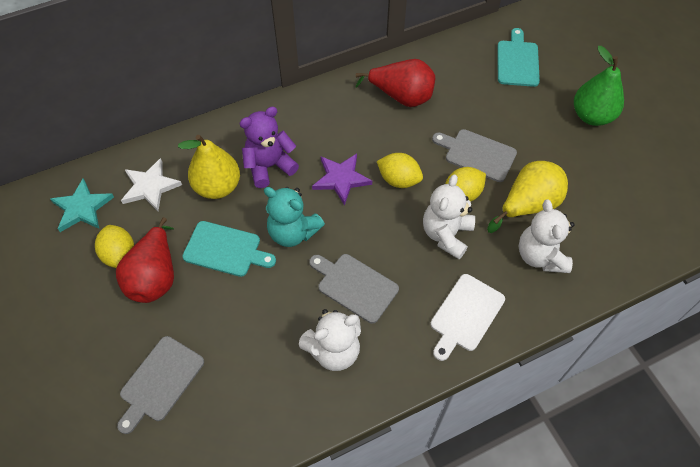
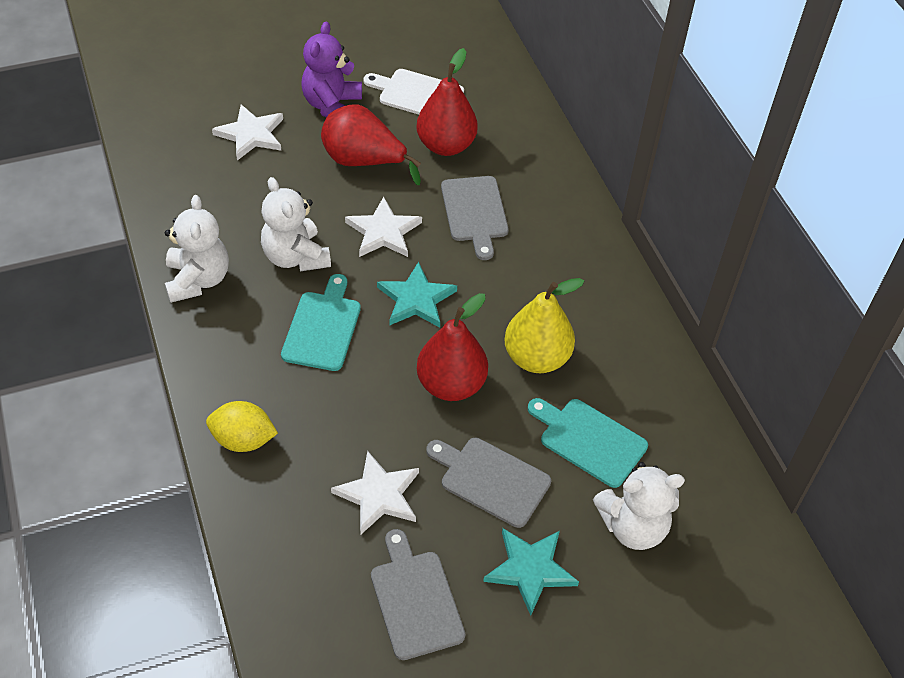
green pear: [574,46,624,126] = 1 -> none = 0
purple star: [312,154,372,206] = 1 -> none = 0
red pear: [116,217,174,303] [356,59,435,107] = 2 -> [321,105,421,185] [416,48,478,156] [417,293,488,401] = 3
turquoise star: [50,178,114,232] = 1 -> [377,262,457,328] [483,528,579,616] = 2
turquoise teddy bear: [264,187,325,247] = 1 -> none = 0
white star: [121,158,182,211] = 1 -> [212,104,283,161] [331,451,419,534] [345,197,422,257] = 3
yellow lemon: [95,225,134,268] [377,153,423,188] [445,167,486,201] = 3 -> [206,401,278,452] = 1
yellow pear: [178,135,240,199] [487,161,568,233] = 2 -> [504,278,584,373] = 1

